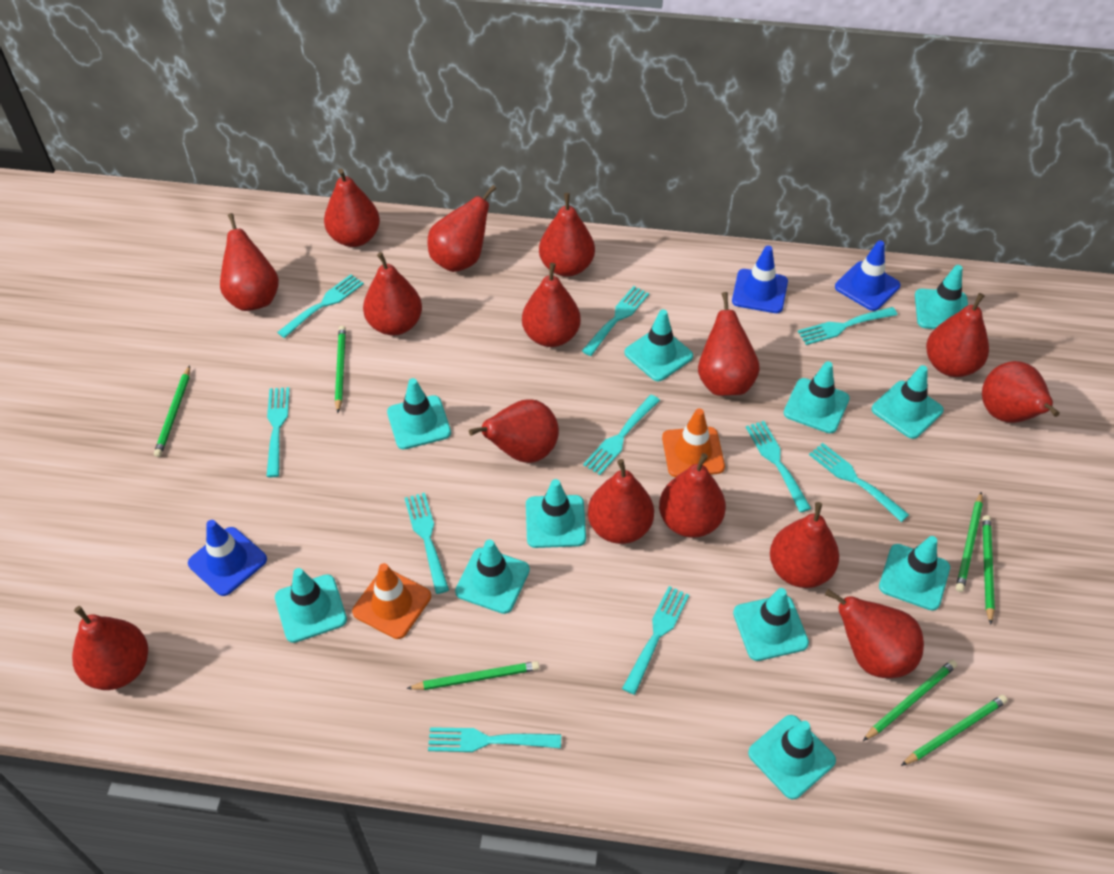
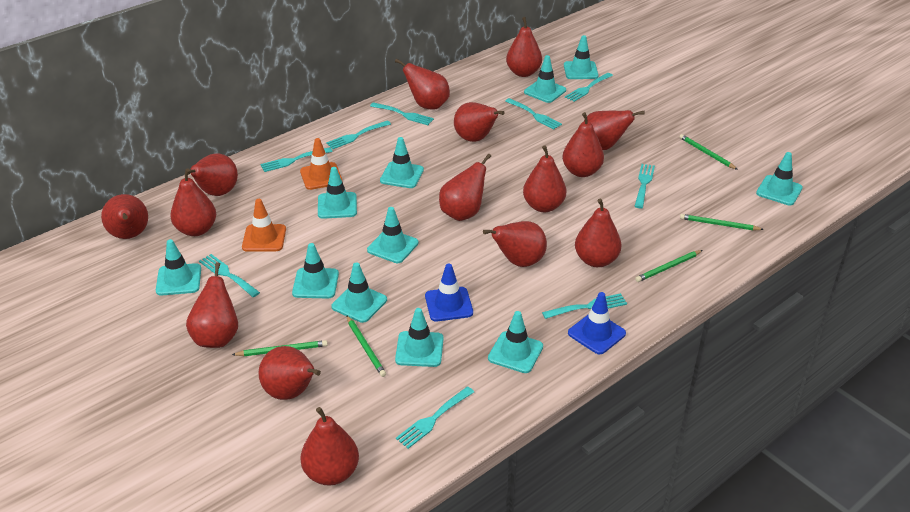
blue traffic cone: [188,520,267,596] [732,246,788,313] [835,240,901,311] = 3 -> [425,264,473,321] [568,292,626,354] = 2
green pencil: [154,365,190,457] [335,326,346,413] [407,661,540,690] [863,660,957,741] [901,695,1007,766] [956,492,983,592] [982,515,995,625] = 7 -> [232,340,328,356] [346,315,386,377] [635,250,703,282] [679,134,738,170] [680,214,764,230] = 5
turquoise fork: [266,387,290,477] [277,274,364,338] [404,493,449,594] [428,727,561,752] [582,286,649,356] [583,395,660,475] [622,586,689,695] [746,421,811,513] [798,307,897,345] [809,443,909,522] = 10 -> [199,254,260,297] [260,147,333,172] [326,121,391,149] [370,102,434,125] [396,386,474,449] [505,98,562,130] [542,293,627,319] [565,73,613,102] [634,164,655,208] = 9

